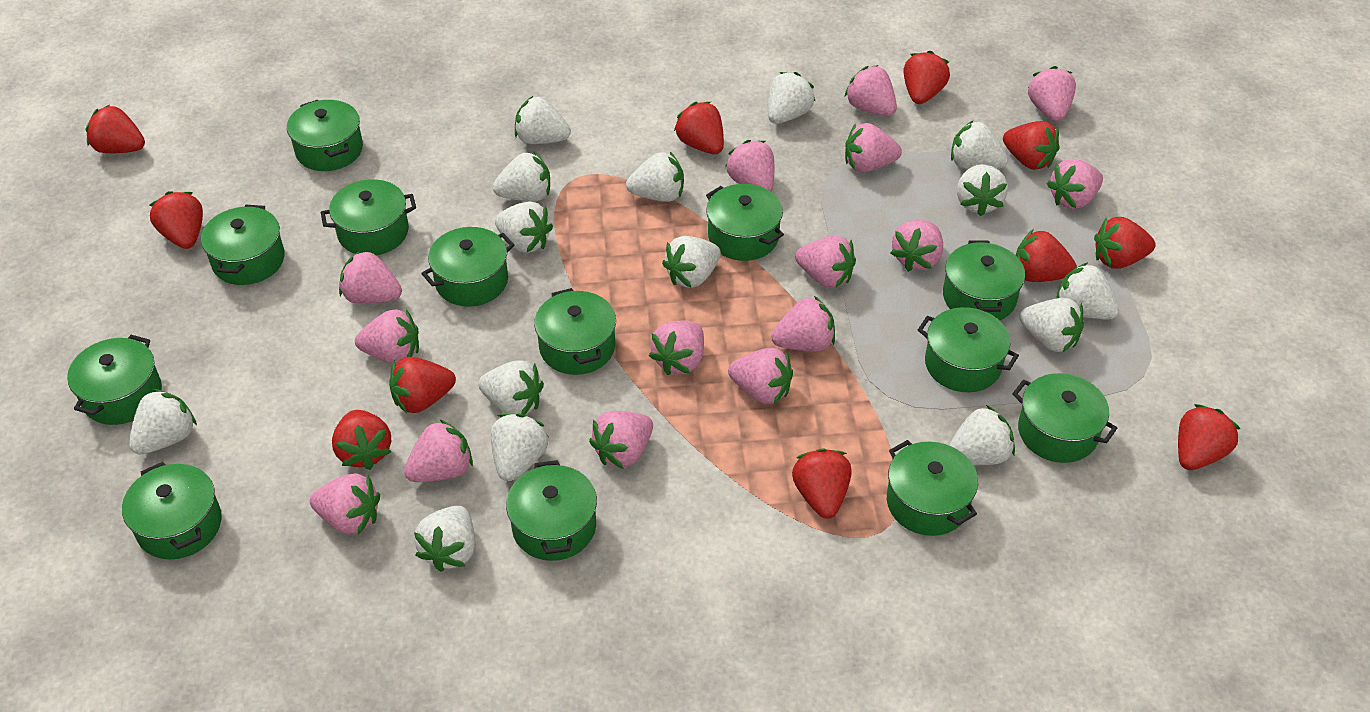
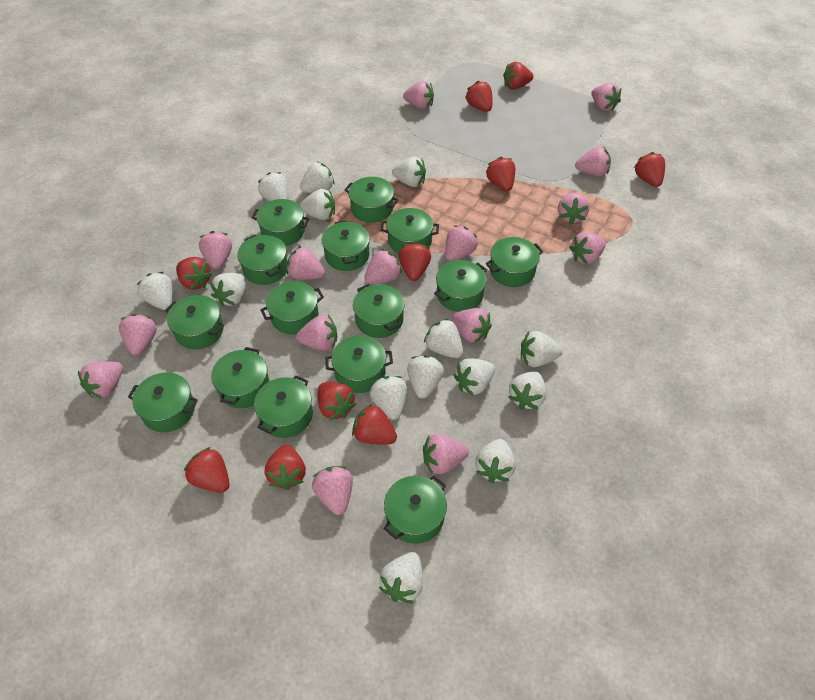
green pot: [67,335,162,425] [122,462,222,559] [201,205,285,285] [287,100,363,171] [321,179,416,255] [421,227,514,307] [506,460,597,561] [534,288,616,375] [706,184,784,261] [887,440,978,536] [918,307,1019,392] [943,240,1025,320] [1012,373,1117,463] = 13 -> [128,372,198,432] [165,295,224,349] [211,347,269,408] [237,235,288,285] [251,199,310,246] [254,375,313,438] [260,281,324,335] [322,220,370,271] [325,336,393,393] [345,177,399,223] [353,284,405,338] [381,208,439,254] [383,476,447,544] [434,260,487,312] [486,237,543,287] = 15
red strawberry: [86,105,145,153] [149,191,203,249] [332,410,391,470] [389,357,456,413] [674,102,724,154] [792,449,852,519] [903,51,950,104] [1003,121,1060,170] [1016,229,1077,282] [1094,217,1156,269] [1178,404,1240,470] = 11 -> [176,257,212,290] [184,447,230,493] [265,445,306,490] [318,382,356,420] [352,404,397,444] [398,242,431,281] [465,81,493,112] [486,157,515,191] [503,62,533,90] [634,152,665,187] = 10
white strawberry: [129,389,197,455] [414,505,475,572] [478,360,544,415] [491,413,548,481] [493,151,550,201] [495,201,553,253] [515,96,571,144] [626,152,684,202] [662,236,721,288] [768,72,816,124] [949,405,1015,465] [951,121,1008,169] [957,164,1008,216] [1019,298,1084,352] [1056,262,1119,320] = 15 -> [136,272,173,310] [210,273,246,307] [258,172,288,201] [300,162,334,193] [300,189,335,220] [370,376,407,420] [379,552,423,603] [392,157,426,187] [407,355,444,399] [424,318,463,358] [454,359,495,396] [475,439,516,483] [508,371,547,410] [521,331,563,367] = 14

